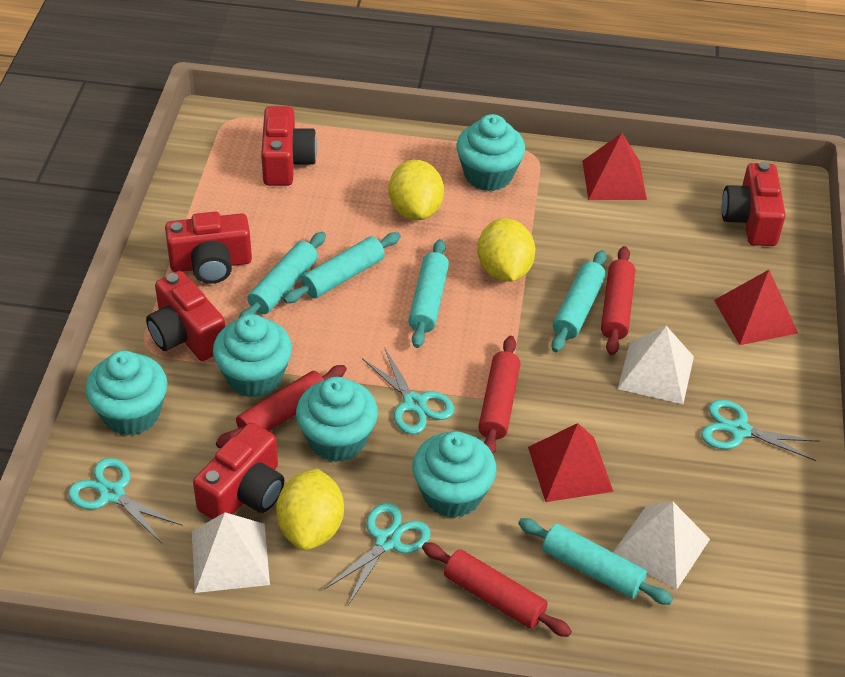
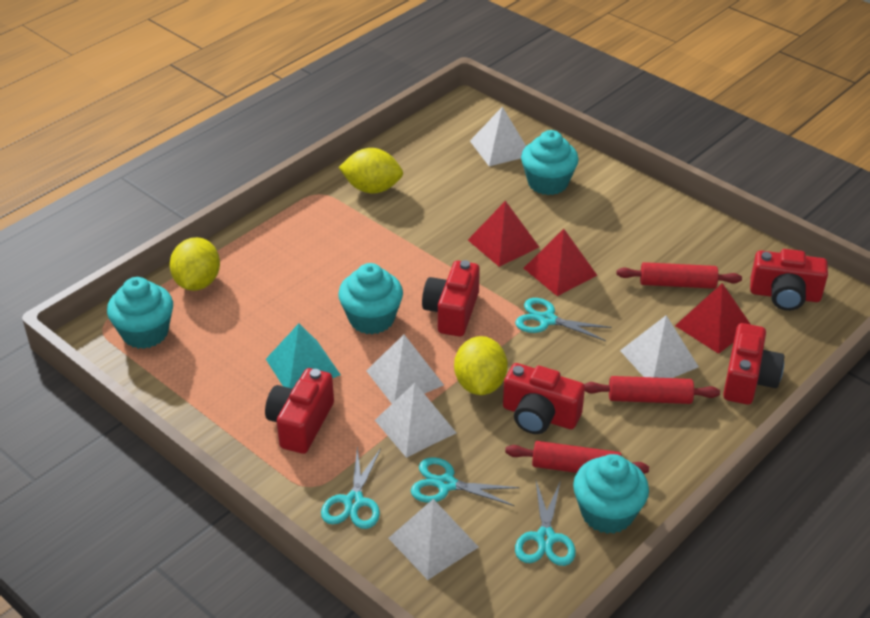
red rolling pin: [216,365,347,448] [422,542,572,637] [478,336,520,454] [601,246,635,355] = 4 -> [505,441,649,474] [584,376,720,404] [616,262,742,289] = 3
turquoise cupcake: [85,351,168,436] [213,314,292,398] [296,377,378,462] [413,431,497,518] [456,114,525,191] = 5 -> [107,277,173,349] [338,263,403,334] [521,130,579,195] [573,454,649,534] = 4
turquoise pyramid: none = 0 -> [266,324,341,389] = 1
turquoise rolling pin: [239,232,326,318] [283,232,401,303] [408,239,449,348] [518,518,673,605] [551,250,606,352] = 5 -> none = 0
white pyramid: [192,512,270,593] [613,501,710,590] [618,326,694,404] = 3 -> [366,334,444,403] [375,383,456,458] [388,499,479,580] [470,107,526,166] [620,315,699,378] = 5

